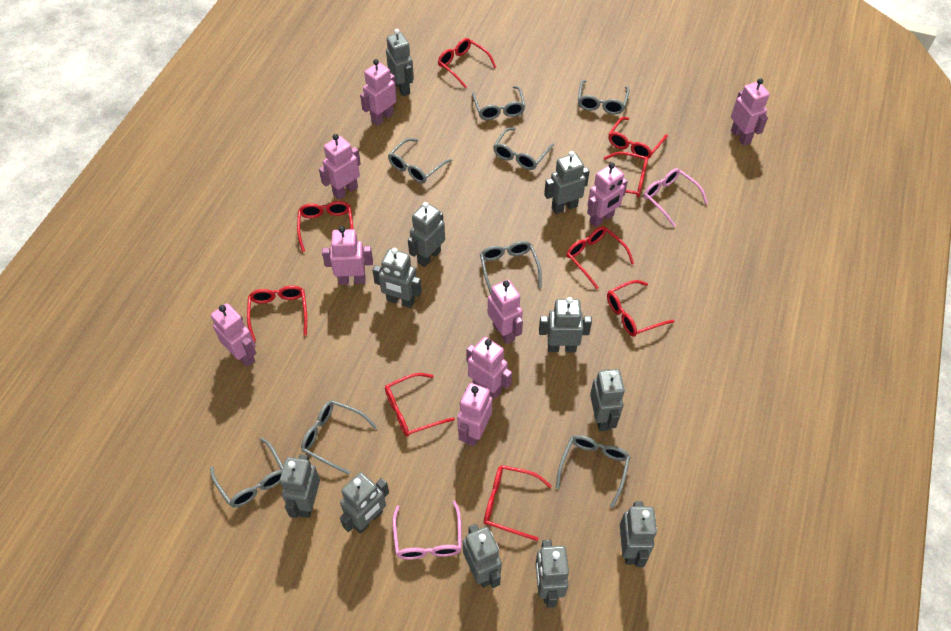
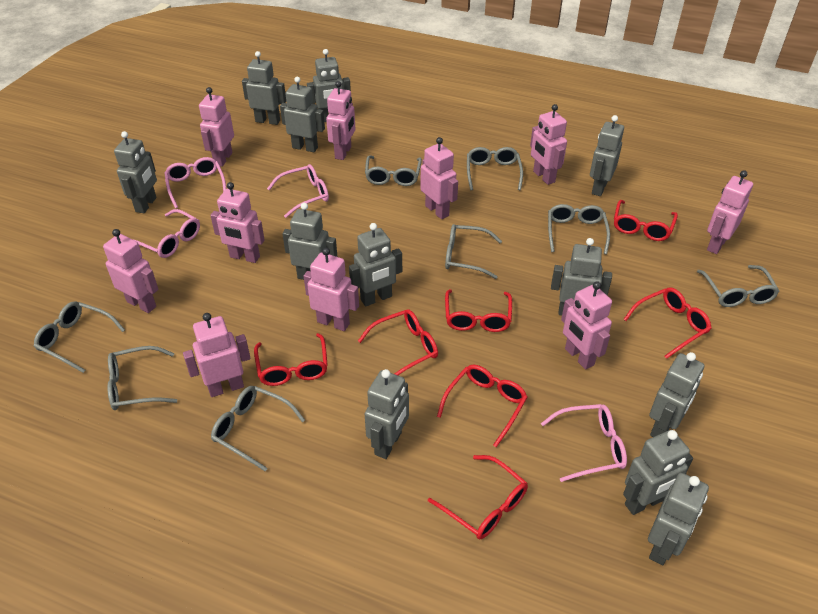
grey robot: [280,454,320,518] [340,472,389,534] [373,248,422,308] [386,29,414,96] [408,202,445,267] [463,524,502,588] [535,540,569,608] [539,297,592,352] [544,151,590,214] [590,369,625,431] [620,501,657,567] = 11 -> [114,131,157,213] [242,51,286,125] [280,77,325,152] [282,203,337,280] [307,49,351,122] [349,223,402,306] [365,369,409,459] [551,238,612,316] [590,115,624,196] [623,430,693,515] [648,473,709,565] [649,352,704,437] = 12
pink glasses: [392,501,462,560] [644,168,708,227] = 2 -> [135,209,200,258] [164,157,226,208] [267,164,329,218] [541,404,627,482] = 4
pink robot: [211,303,256,367] [319,134,361,200] [322,226,373,285] [360,59,396,126] [457,383,492,446] [466,337,512,399] [488,280,523,344] [587,162,628,227] [731,78,770,146] = 9 -> [103,229,158,313] [183,313,251,397] [199,87,234,167] [210,182,265,263] [304,248,359,331] [326,81,355,160] [420,137,458,219] [530,104,567,185] [561,281,612,370] [707,170,753,254] = 10
red glasses: [247,285,307,342] [297,201,353,252] [385,373,455,437] [438,38,496,88] [484,465,552,541] [566,226,634,289] [604,152,648,198] [607,280,674,337] [608,117,668,159] = 9 -> [254,333,328,386] [358,309,438,375] [428,455,528,539] [437,365,527,447] [445,289,512,332] [614,200,678,241] [623,288,712,359] = 7

